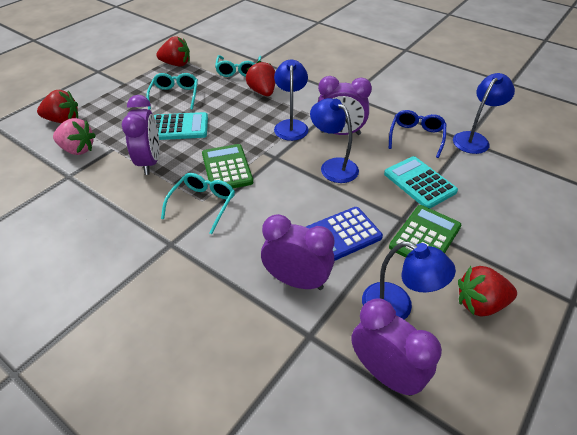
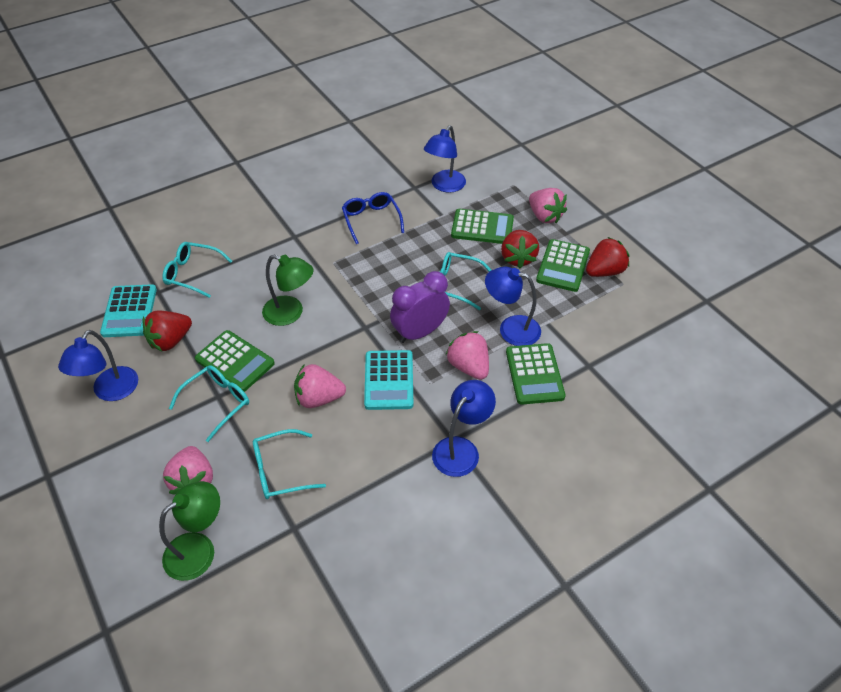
blue calculator: [306,207,383,261] = 1 -> none = 0
green calculator: [202,144,253,188] [389,205,461,258] = 2 -> [195,330,275,392] [451,209,514,244] [506,343,566,405] [536,239,590,292] = 4
green lamp: none = 0 -> [159,481,220,581] [262,255,314,326] = 2
pink strawberry: [53,118,96,155] = 1 -> [163,446,213,494] [294,364,346,408] [446,331,489,380] [529,188,567,223] = 4
purple clock: [122,95,159,175] [261,214,334,290] [318,76,372,135] [351,298,442,396] = 4 -> [390,271,450,343] = 1
red strawberry: [37,90,78,123] [156,36,190,66] [246,60,275,96] [458,266,517,316] = 4 -> [143,311,192,351] [501,230,539,269] [586,237,629,277] = 3
turquoise glasses: [146,73,198,110] [161,173,235,234] [215,55,261,77] = 3 -> [162,242,232,298] [169,365,249,442] [253,429,326,499] [440,252,491,310] = 4

